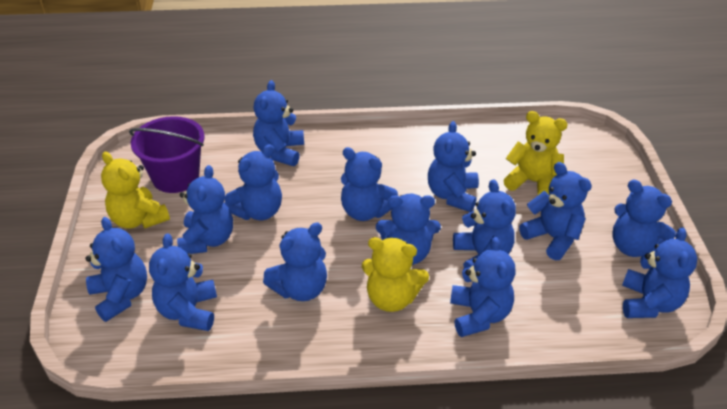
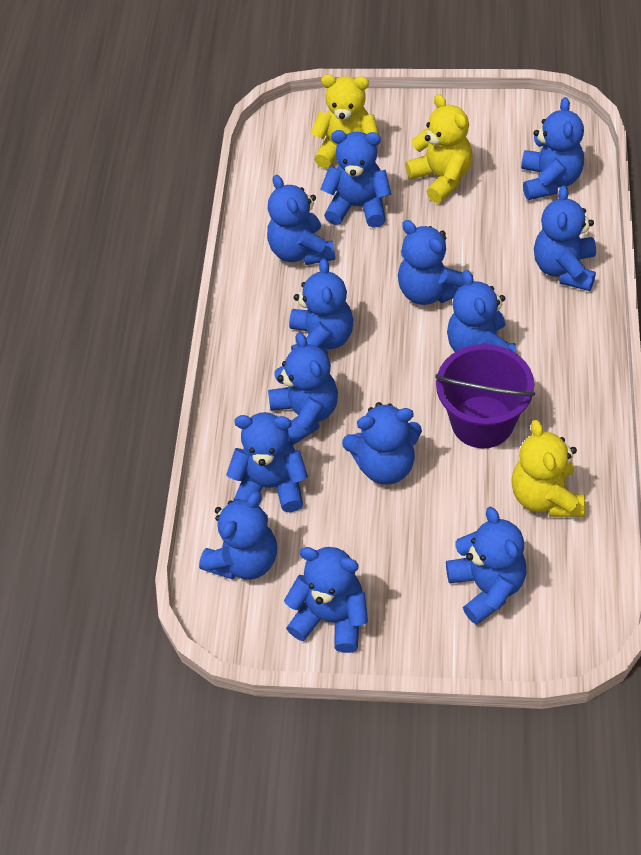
blue teddy bear: [85,217,147,322] [149,233,217,331] [177,165,233,254] [225,144,282,220] [253,80,304,166] [263,223,327,301] [341,147,398,221] [376,193,441,265] [428,121,479,212] [450,237,516,337] [453,179,516,269] [519,162,592,260] [613,180,676,257] [622,227,697,318] = 14 -> [199,491,277,580] [226,412,308,512] [267,174,335,265] [268,332,338,445] [284,547,368,653] [289,258,353,356] [320,130,391,228] [342,402,422,485] [398,220,464,305] [446,507,527,625] [447,270,516,353] [521,97,584,200] [534,186,596,291] = 13

